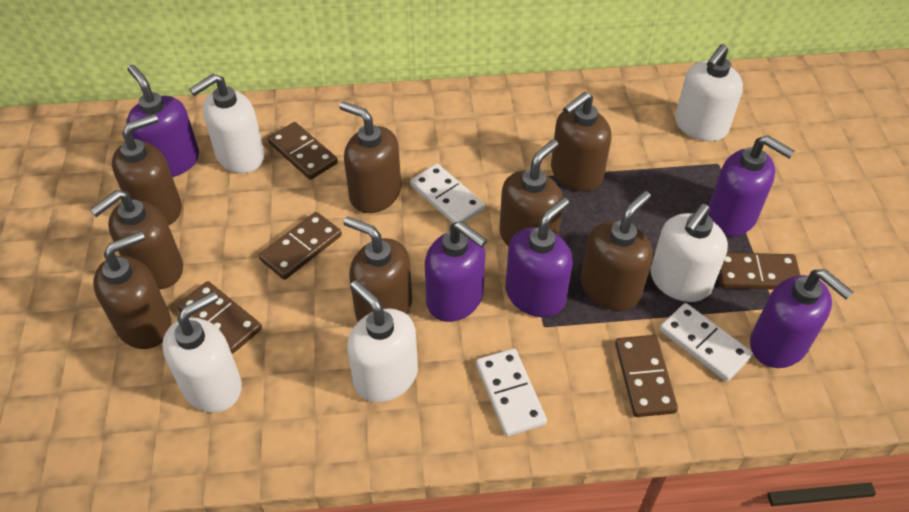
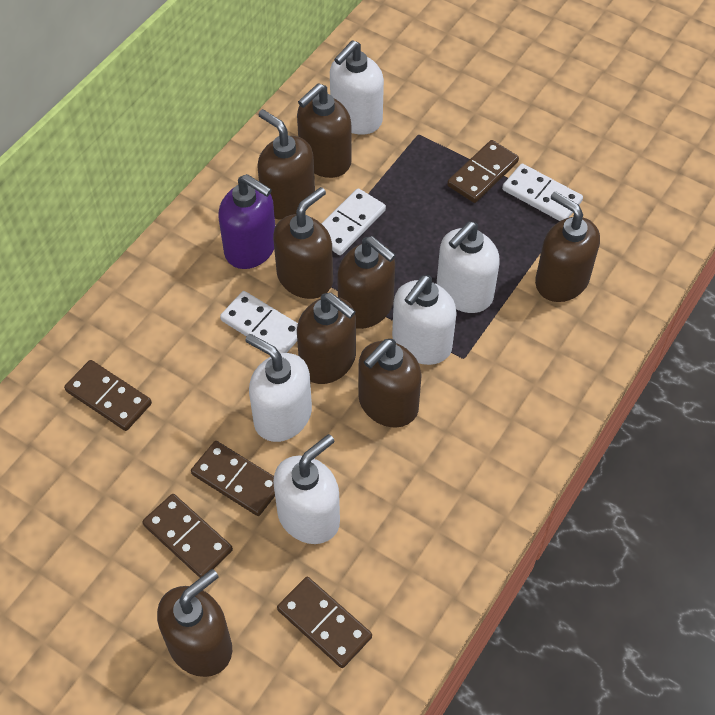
purple soap dispenser: [126,65,199,177] [425,221,487,322] [506,197,573,317] [708,135,794,237] [750,269,853,368] = 5 -> [218,174,275,269] = 1

